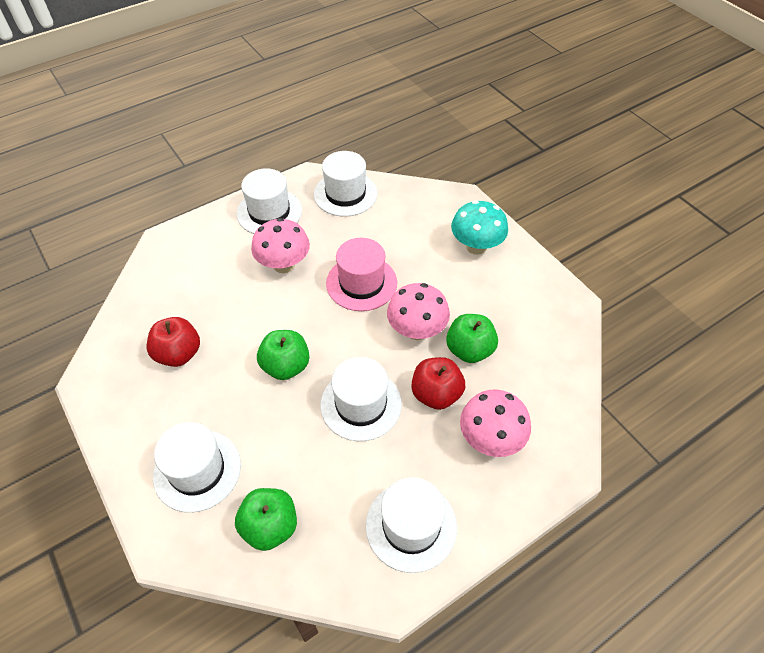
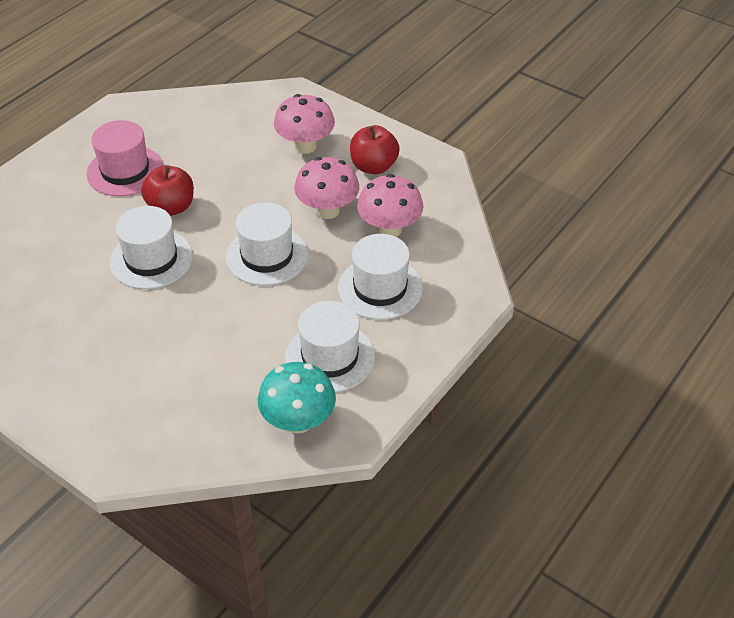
green apple: [235,488,297,551] [257,330,310,380] [446,314,498,363] = 3 -> none = 0
white hat: [153,422,241,513] [236,168,302,234] [314,151,378,217] [320,357,402,441] [366,477,457,573] = 5 -> [109,206,193,289] [226,202,308,286] [285,301,375,393] [338,234,423,320] = 4

